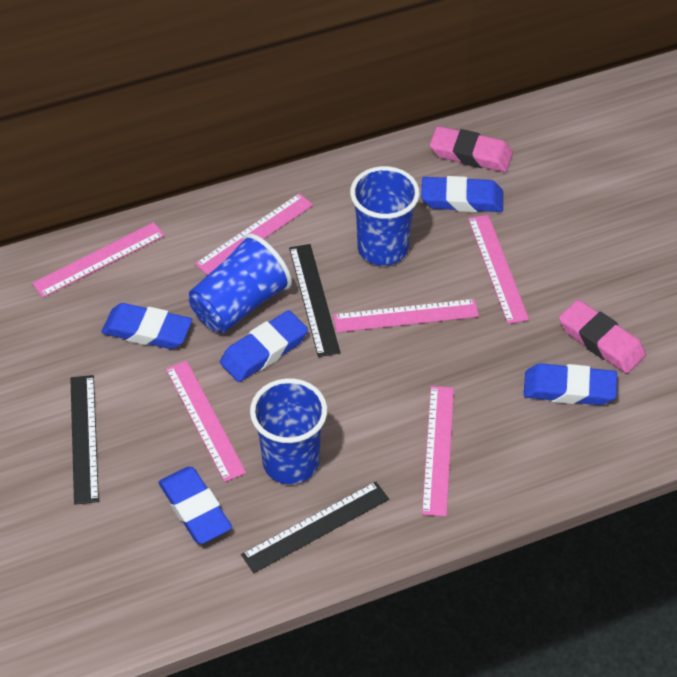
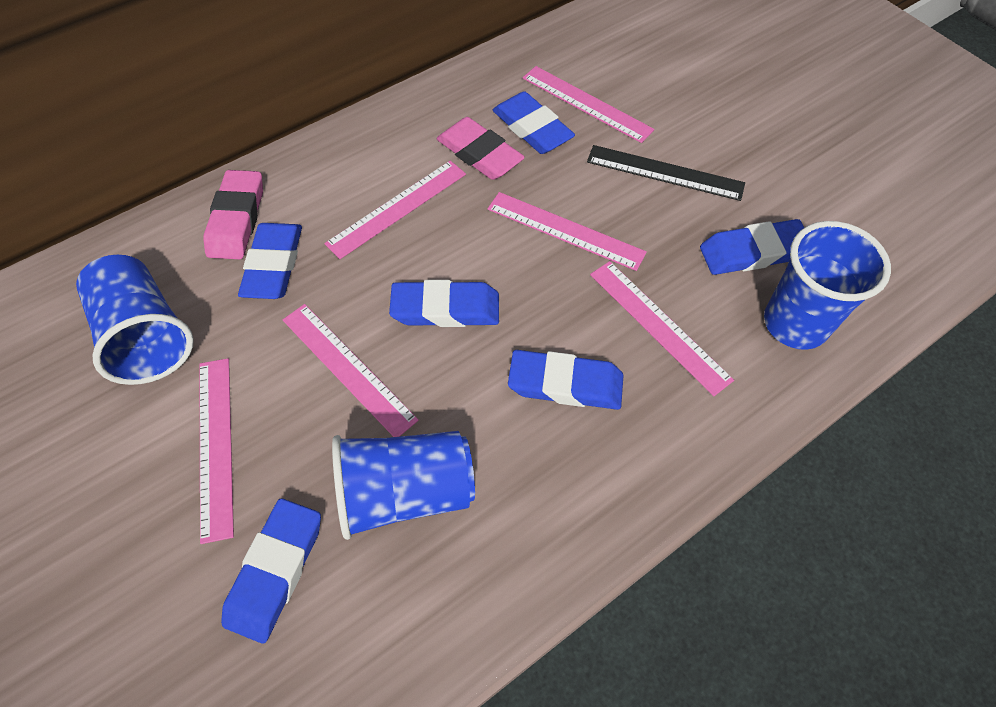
black ruler: [70,375,99,505] [241,481,389,573] [289,244,340,357] = 3 -> [587,145,745,201] = 1
blue eraser: [101,303,193,349] [159,467,232,544] [220,310,308,382] [421,176,503,212] [524,363,617,405] = 5 -> [221,499,321,644] [238,223,302,299] [389,280,499,327] [493,91,575,154] [508,350,624,410] [700,219,804,275] = 6

